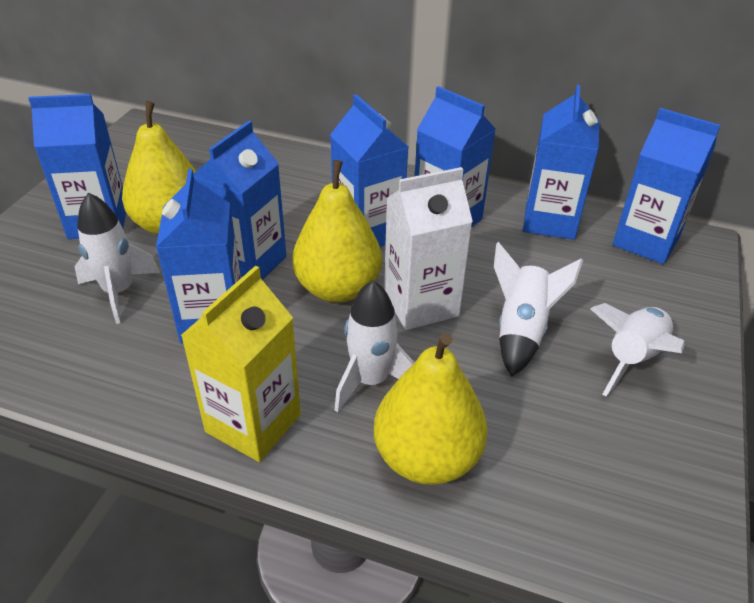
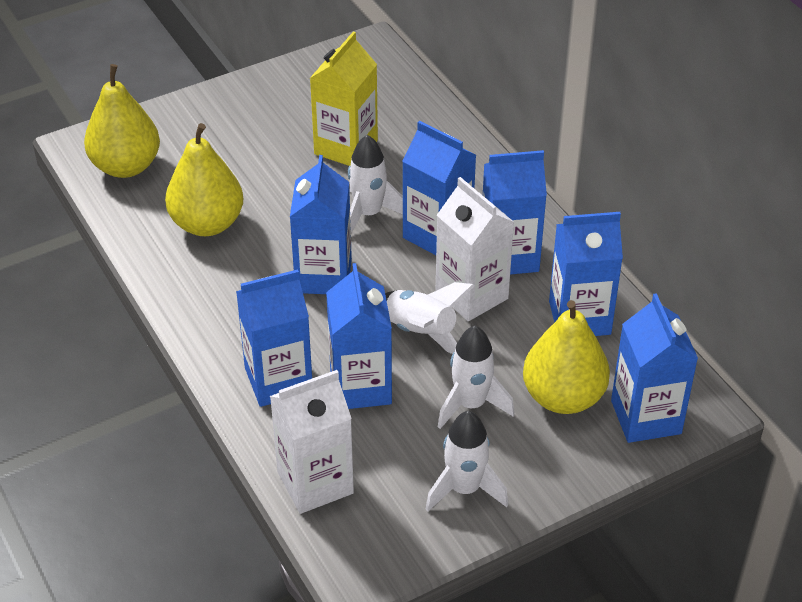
white carton: [384,167,473,330] = 1 -> [270,370,354,514] [436,177,514,321] = 2

